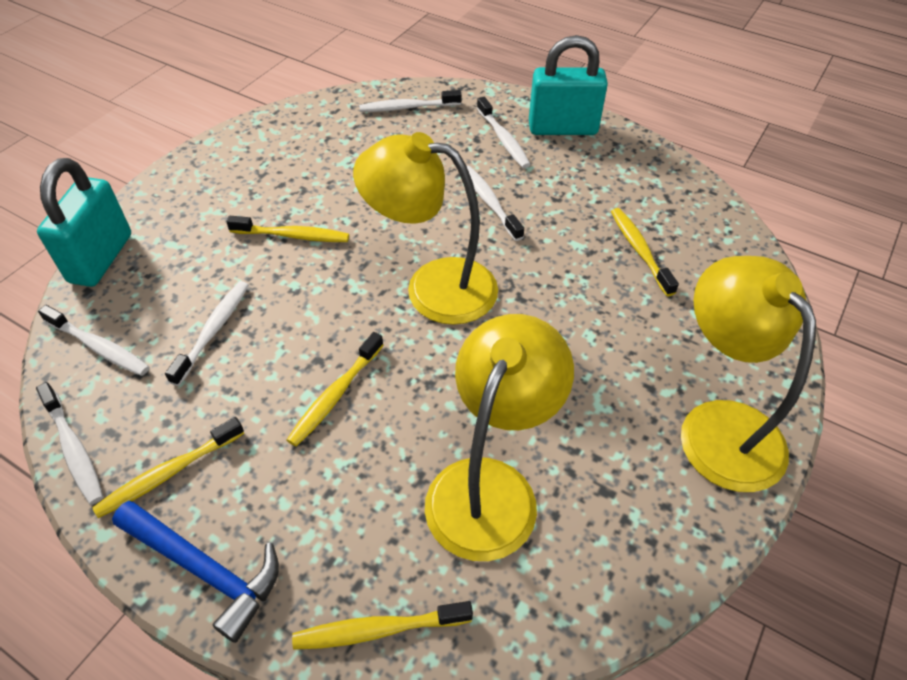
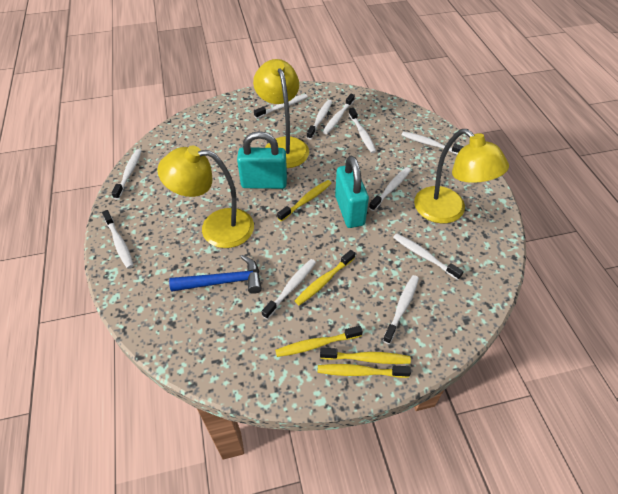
white toothbrush: [36,382,104,505] [38,305,150,376] [165,281,249,386] [359,90,462,112] [467,165,524,241] [477,97,531,168] = 6 -> [102,210,134,269] [111,149,142,200] [254,94,308,119] [262,259,316,319] [306,100,332,140] [323,94,355,134] [349,107,376,153] [369,167,411,211] [383,275,419,344] [393,233,464,280] [402,131,464,155] = 11

